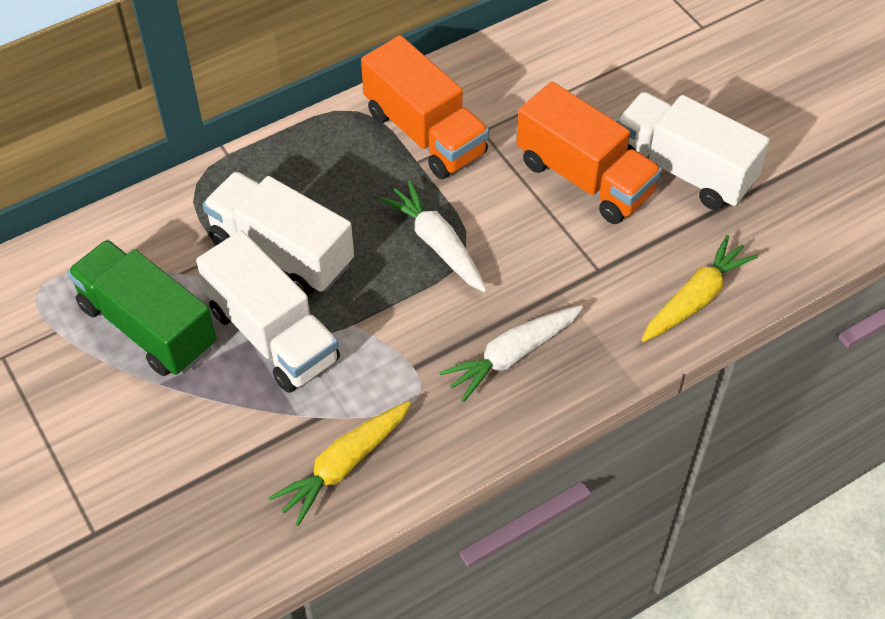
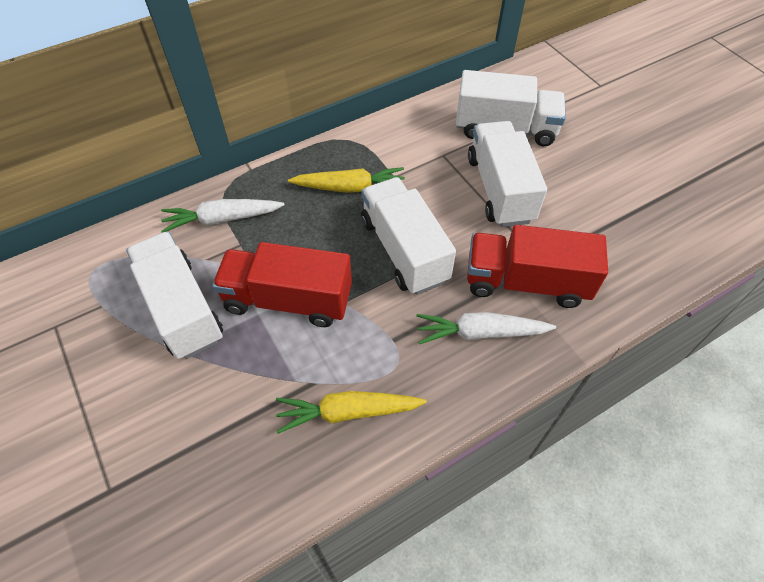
green truck: [67,240,217,376] = 1 -> none = 0
orange truck: [361,35,489,179] [516,82,662,224] = 2 -> none = 0
red truck: none = 0 -> [212,242,352,327] [467,225,608,308] = 2
white truck: [196,230,340,393] [203,171,354,295] [616,92,770,210] = 3 -> [126,232,223,359] [361,177,456,295] [456,70,566,146] [468,121,547,227] = 4

